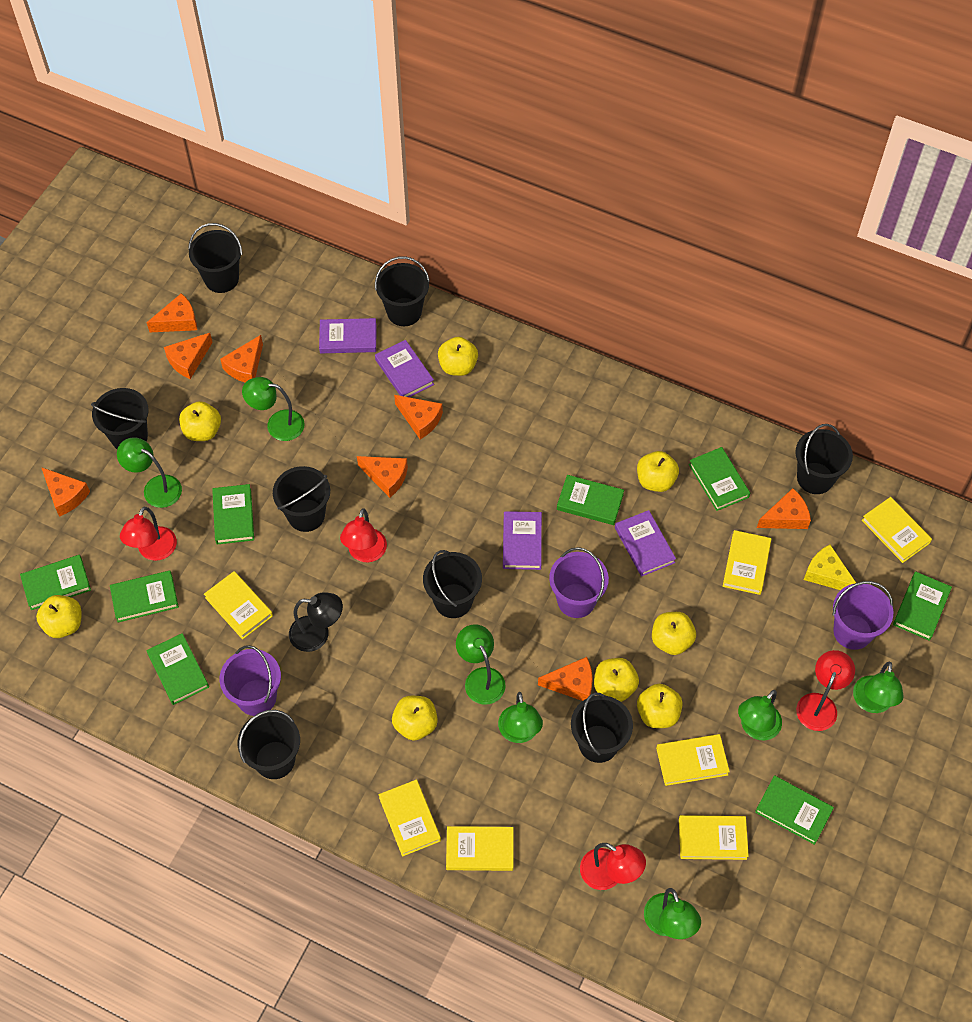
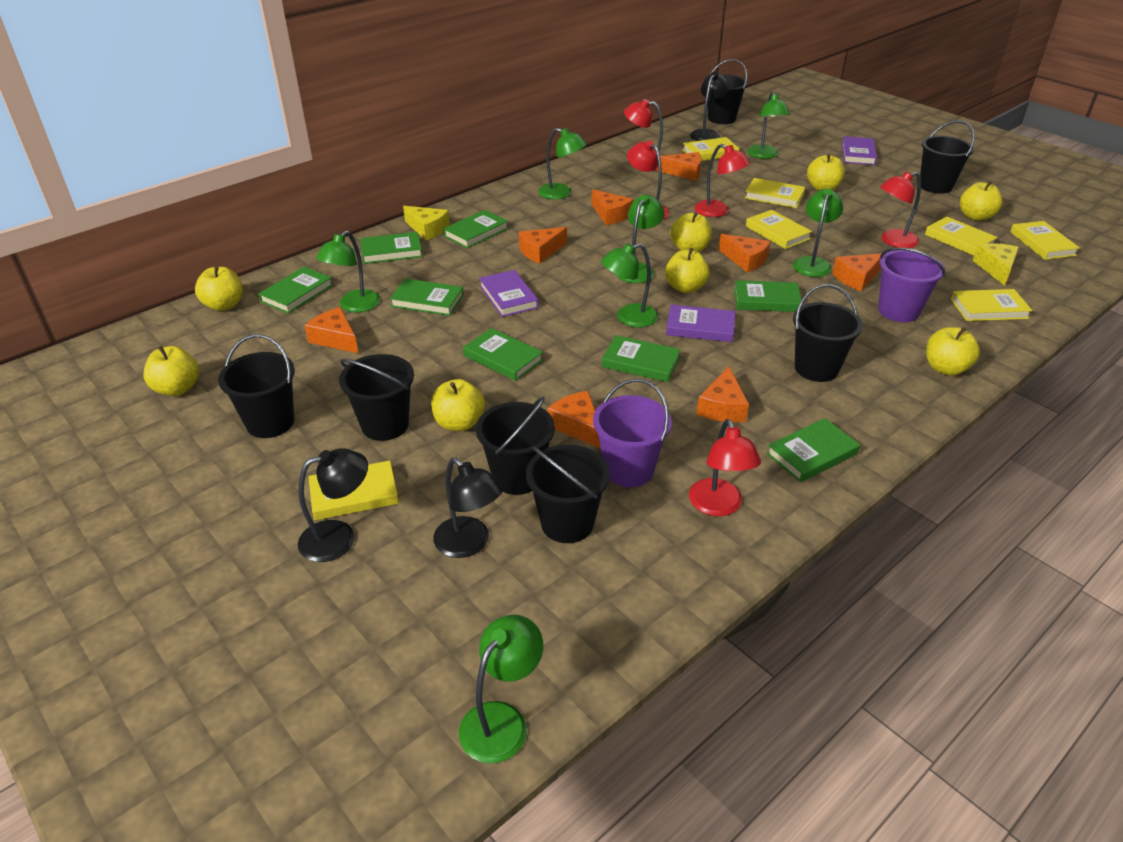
black bucket: [91,388,149,449] [188,223,242,293] [238,710,300,779] [273,466,330,532] [375,256,430,326] [423,550,482,618] [571,693,633,763] [795,424,853,494] = 8 -> [218,334,295,438] [339,354,414,441] [476,397,555,495] [526,445,610,543] [707,59,748,124] [793,284,863,382] [920,120,975,194] = 7
black lamp: [289,592,343,652] = 1 -> [298,448,368,562] [433,458,503,558] [690,71,729,141] = 3
purple book: [319,318,376,353] [375,340,434,397] [503,511,542,570] [615,510,676,577] = 4 -> [479,270,539,317] [666,304,736,342] [842,136,877,165] = 3
purple bucket: [220,645,281,716] [549,547,609,618] [833,581,893,650] = 3 -> [593,379,672,487] [878,247,945,322] = 2
red lamp: [120,507,177,561] [340,508,387,562] [580,843,646,890] [796,650,855,731] = 4 -> [624,99,663,171] [627,140,670,219] [689,419,761,516] [694,144,750,217] [880,172,921,248] = 5
yellow cheese: [804,545,856,590] = 1 -> [403,206,450,240] [973,243,1019,286] = 2

